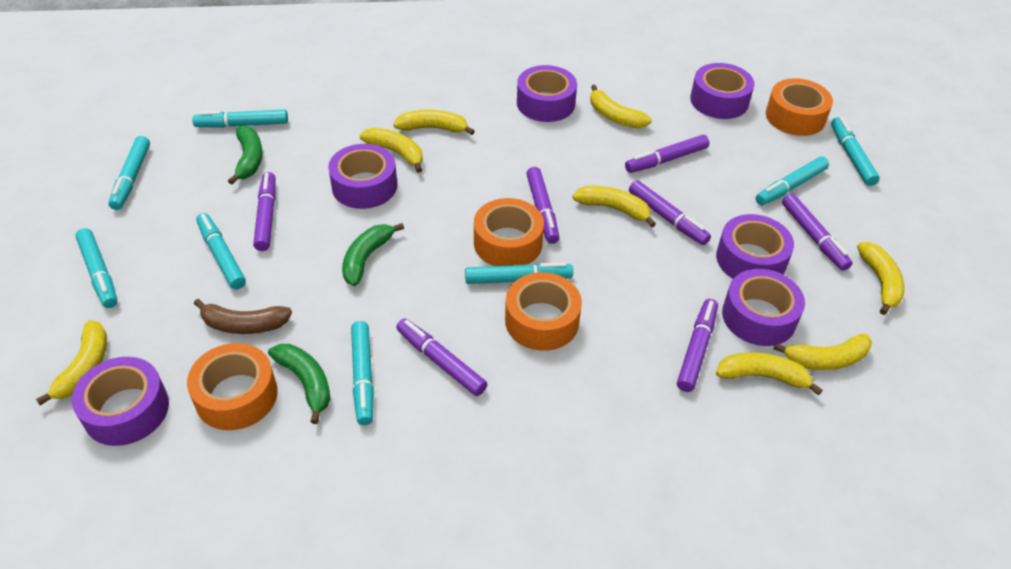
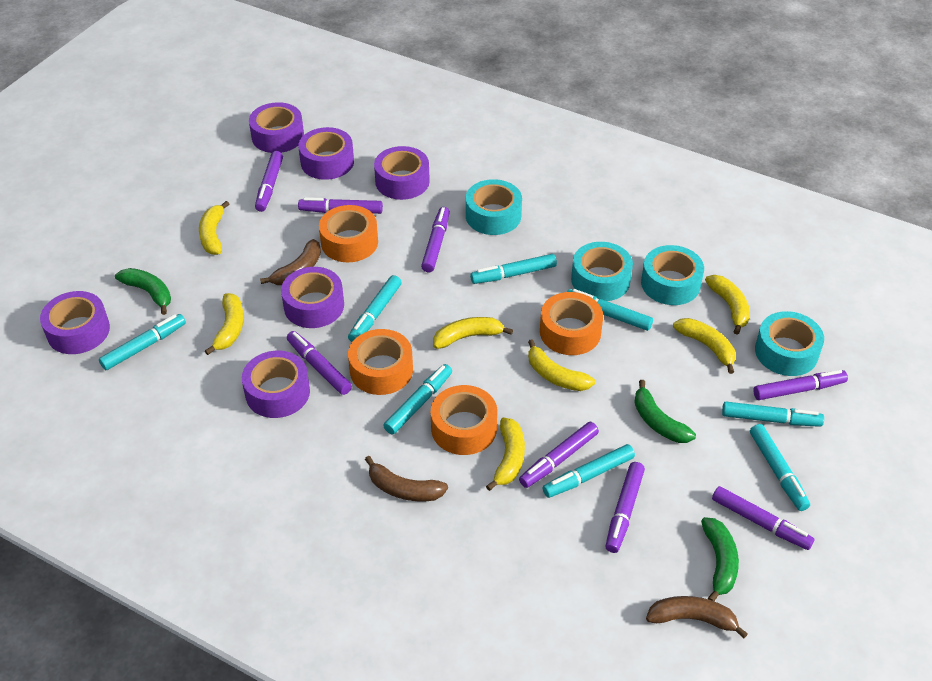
brown banana: [194,299,292,334] = 1 -> [260,239,321,285] [365,456,448,501] [646,596,748,638] = 3
purple marker: [253,172,276,251] [396,318,487,396] [526,167,560,244] [625,135,709,173] [629,180,711,245] [677,299,718,392] [782,194,852,271] = 7 -> [255,151,283,212] [287,331,352,395] [298,197,383,214] [421,207,450,272] [519,422,599,488] [606,462,645,553] [712,486,814,550] [753,370,848,400] = 8
turquoise tape: none = 0 -> [466,179,522,235] [571,242,633,301] [641,245,704,305] [755,311,824,376] = 4
yellow banana: [36,320,107,405] [360,128,423,173] [393,110,475,135] [573,186,656,228] [590,85,652,128] [716,352,823,395] [773,334,872,370] [857,242,905,315] = 8 -> [199,201,229,255] [205,293,244,355] [433,317,513,349] [486,418,525,491] [528,339,595,391] [673,318,736,374] [705,275,750,335] = 7

